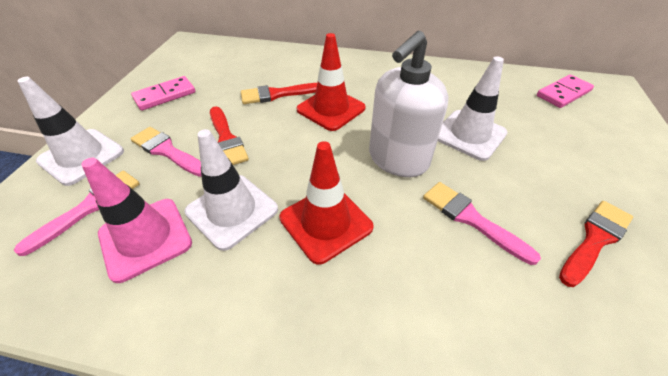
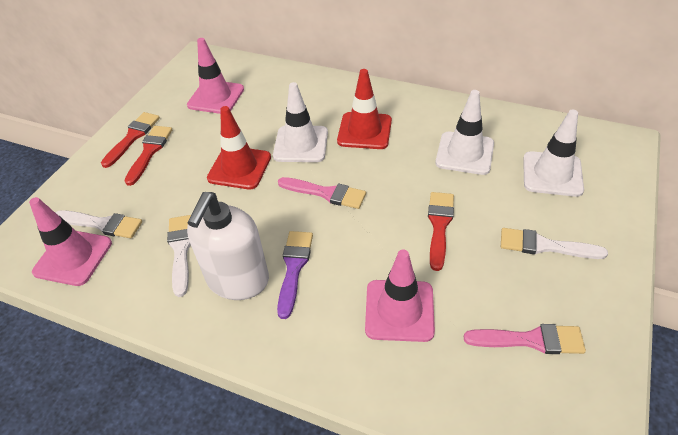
pink brush: [14,171,140,256] [130,127,201,177] [423,182,541,265] = 3 -> [278,177,366,209] [464,324,586,354] = 2
pink domino: [131,76,196,111] [537,75,594,108] = 2 -> none = 0
pink traffic cone: [81,158,192,283] = 1 -> [29,197,112,286] [187,38,244,114] [365,249,435,342] = 3
purple brush: none = 0 -> [277,231,313,319] = 1
white brush: none = 0 -> [56,210,142,238] [167,215,191,297] [501,228,608,259] = 3

